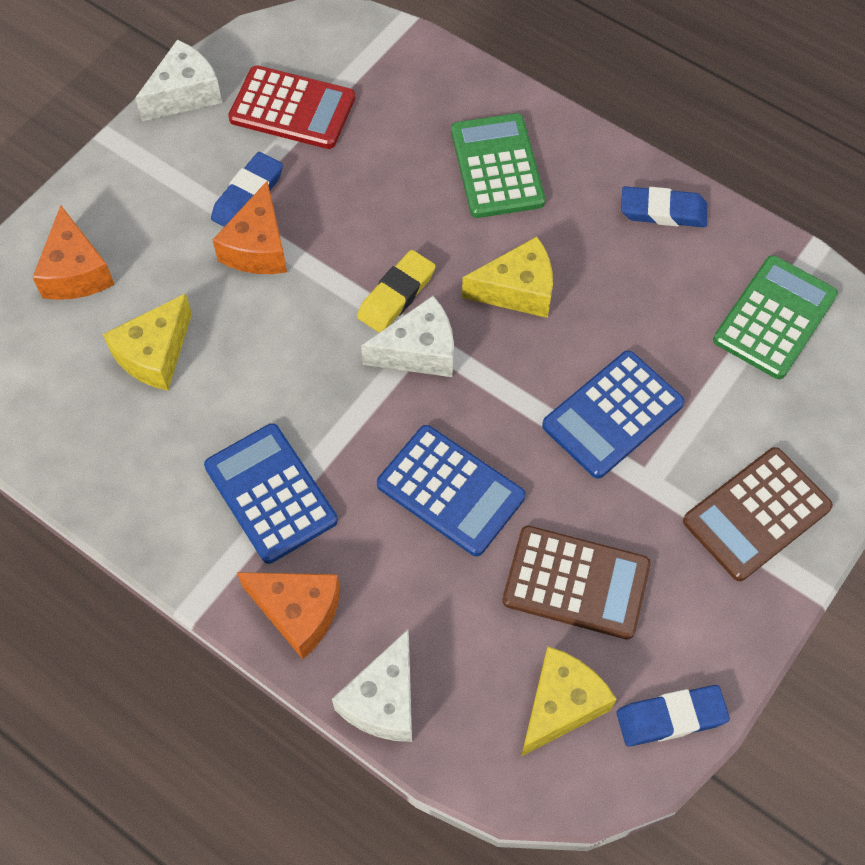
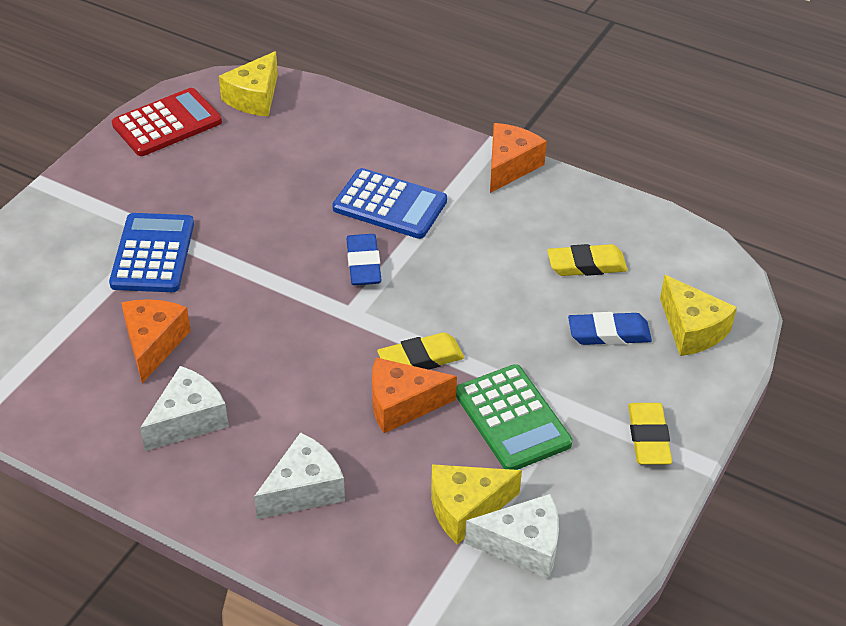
blue calculator: [204,423,338,564] [377,425,525,556] [542,350,684,479] = 3 -> [109,213,194,292] [332,168,447,239] = 2
blue eraser: [211,152,283,227] [617,685,730,747] [621,186,707,227] = 3 -> [347,234,382,285] [568,312,652,345] = 2
brown calculator: [503,526,651,640] [683,447,833,581] = 2 -> none = 0
green calculator: [451,113,545,218] [713,255,838,379] = 2 -> [456,364,573,470] = 1
yellow eraser: [357,250,436,333] = 1 -> [377,332,464,370] [547,244,627,276] [628,403,672,465] = 3

